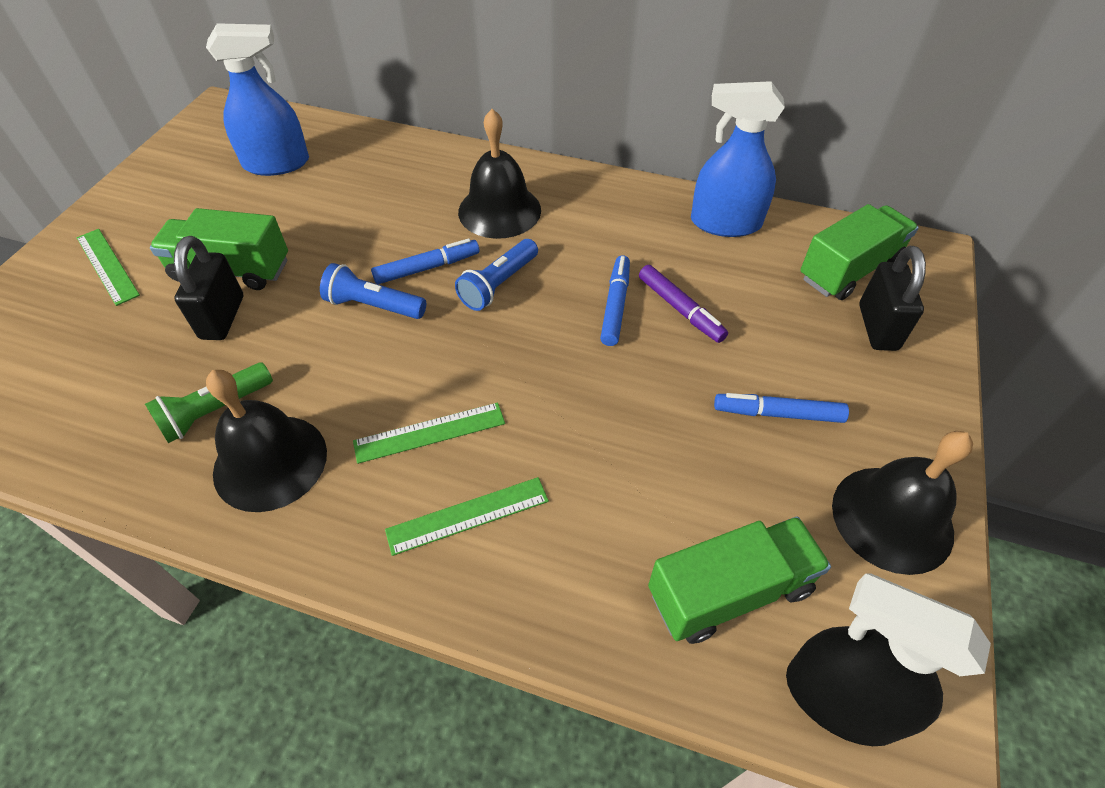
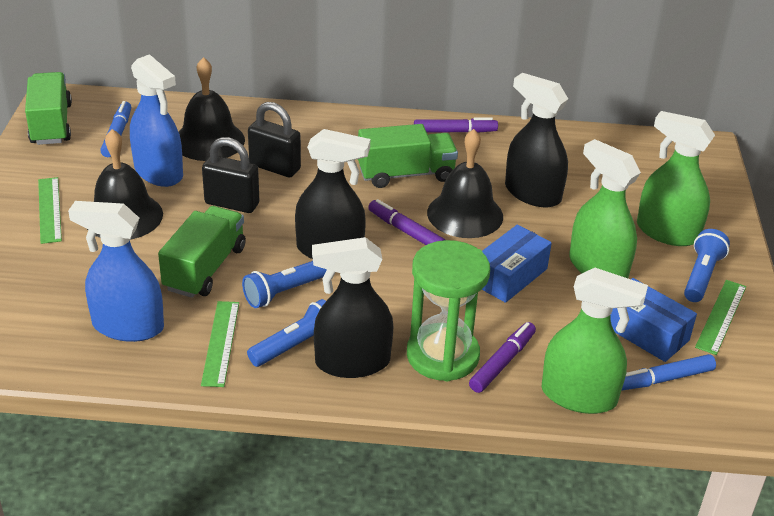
black spray bottle: [786,573,991,746] = 1 -> [295,129,370,259] [312,237,393,378] [505,73,568,208] = 3
blue box: none = 0 -> [482,225,552,303] [611,278,697,362] = 2
blue flashlight: [320,263,426,319] [455,239,538,311] = 2 -> [242,261,327,308] [247,299,326,367] [684,229,730,302] = 3
blue marker: [371,238,479,284] [600,255,630,346] [714,393,849,423] = 3 -> [100,101,131,157] [621,354,716,391] = 2
green flashlight: [145,363,273,443] = 1 -> none = 0
green hourglass: none = 0 -> [407,240,490,382] = 1
green spray bottle: none = 0 -> [542,268,648,414] [569,139,641,278] [637,111,715,246] = 3
purple marker: [639,265,728,343] = 1 -> [368,199,445,245] [414,117,498,133] [469,322,536,393] = 3

